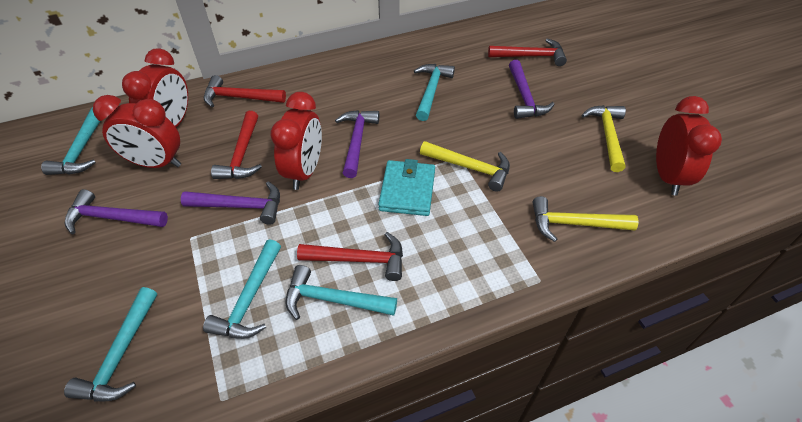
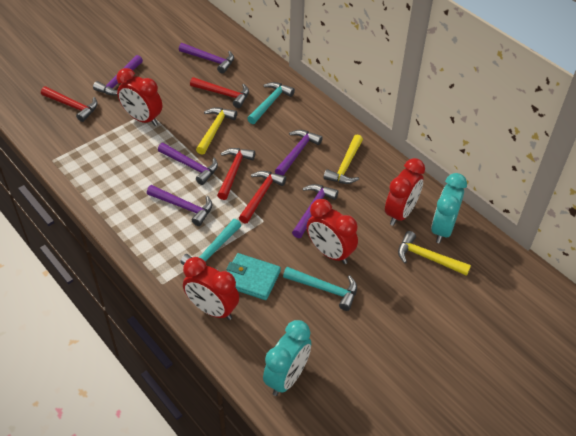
purple hammer: [65,189,168,234] [181,181,280,225] [335,110,379,178] [509,60,554,119] = 4 -> [93,55,143,96] [147,185,212,226] [158,143,218,185] [179,43,234,74] [275,130,323,176] [292,184,339,238] = 6
turquoise clock: none = 0 -> [263,320,311,396] [431,173,467,243] = 2
turquoise hammer: [41,107,100,175] [64,287,157,401] [203,240,281,339] [285,265,397,320] [414,64,455,121] = 5 -> [180,219,241,270] [247,82,295,124] [283,267,357,311] = 3

